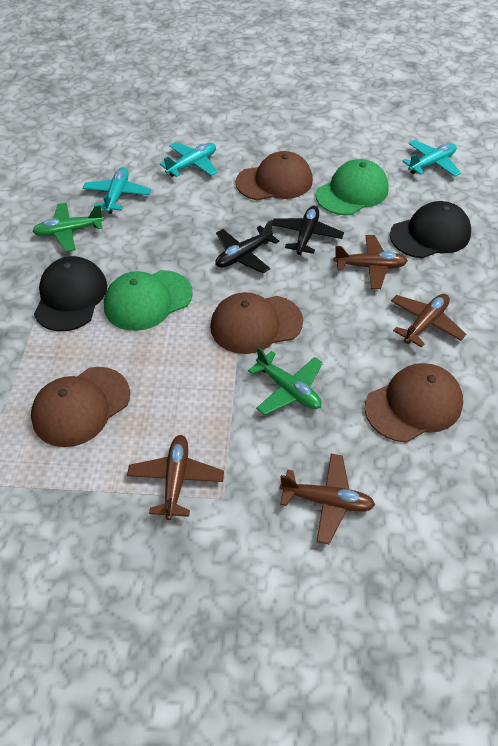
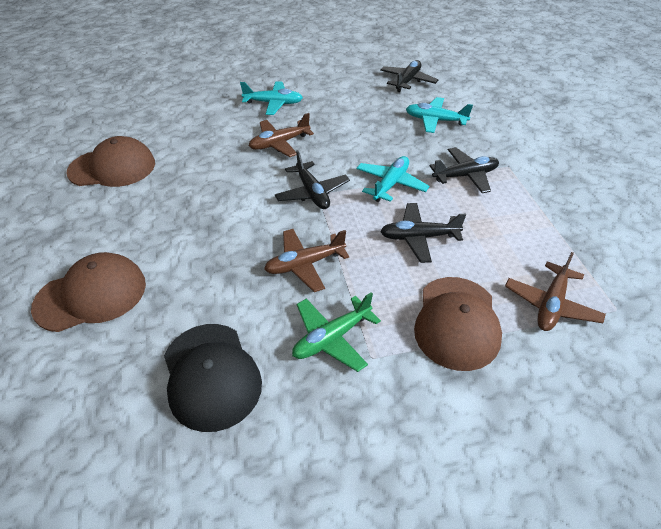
black cap: [34,256,108,331] [390,201,471,258] = 2 -> [164,324,262,432] = 1
black plane: [215,220,279,273] [272,206,344,255] = 2 -> [275,150,350,209] [380,60,438,92] [380,203,466,263] [430,147,499,193] = 4
brown cap: [31,367,130,447] [210,292,303,354] [236,151,313,200] [364,363,463,442] = 4 -> [31,252,146,332] [67,136,155,187] [414,277,502,371] = 3
brown plane: [127,435,224,520] [279,454,375,544] [334,235,408,289] [391,294,466,348] = 4 -> [249,113,314,157] [264,229,349,292] [505,252,606,331] = 3
green cap: [104,270,193,331] [316,159,389,215] = 2 -> none = 0
green plane: [32,203,104,252] [248,347,323,415] = 2 -> [292,292,381,372] = 1

